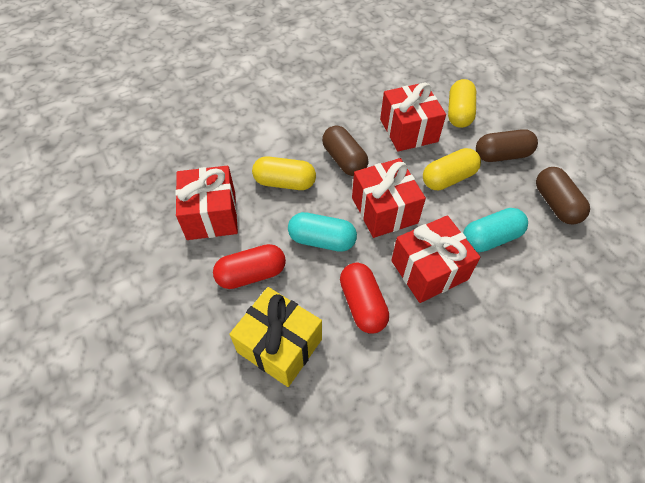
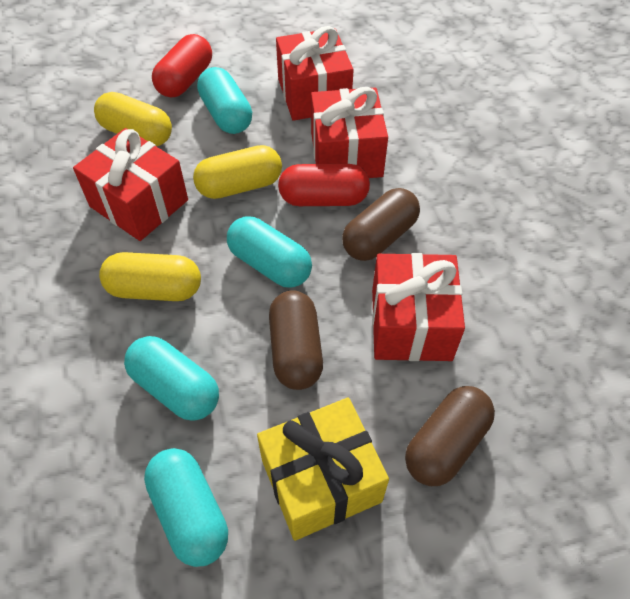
turquoise capsule: [288,212,357,252] [463,208,528,252] = 2 -> [124,336,219,421] [144,448,228,567] [197,67,252,134] [227,216,312,288] = 4

